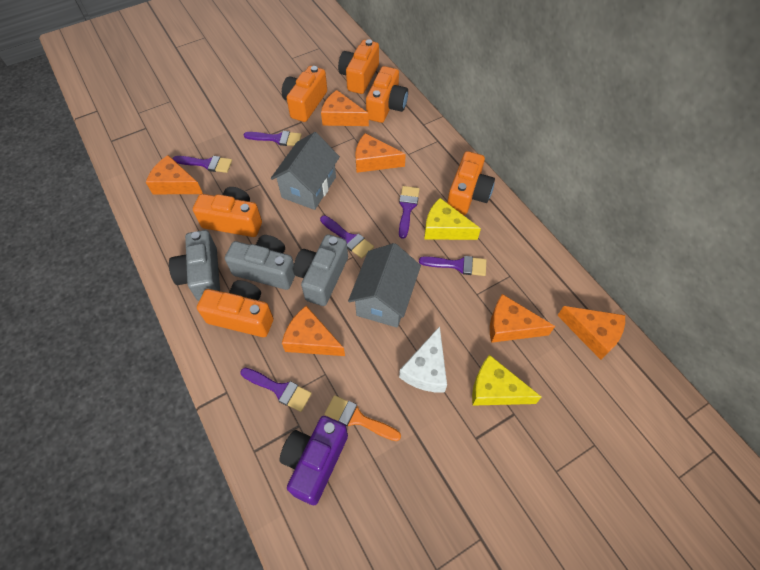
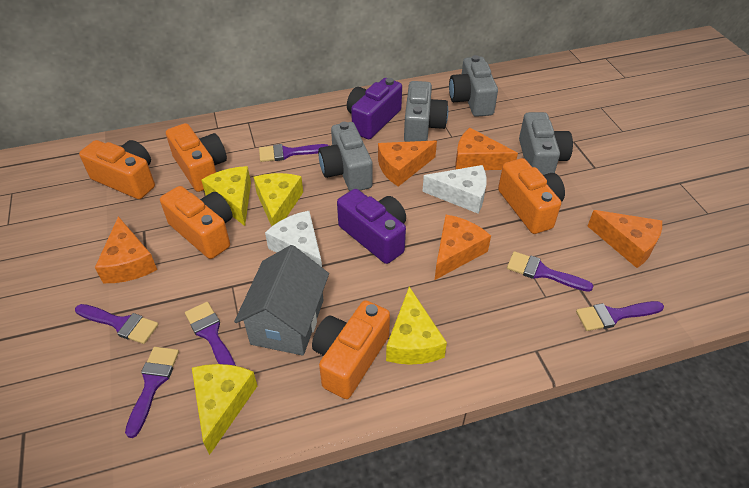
grey camera: [169,230,220,301] [225,235,295,290] [293,234,348,306] = 3 -> [318,122,373,191] [404,81,448,142] [449,55,498,117] [519,112,573,175] = 4
grey house: [271,132,340,210] [348,243,421,328] = 2 -> [234,245,329,356] = 1
orange brush: [325,395,401,441] = 1 -> none = 0
orange camera: [193,187,262,237] [197,280,273,337] [282,66,327,122] [338,39,379,94] [366,66,408,123] [447,151,495,215] = 6 -> [79,140,155,199] [160,186,233,259] [166,123,227,192] [312,300,390,399] [498,158,565,234] = 5
orange cheese: [146,155,203,194] [282,306,345,356] [321,90,369,126] [355,133,406,173] [490,294,555,343] [557,306,625,360] = 6 -> [95,216,157,283] [378,140,437,187] [435,215,491,280] [455,128,518,170] [588,210,662,268] = 5
purple camera: [280,416,348,505] = 1 -> [337,189,406,264] [347,78,402,139] = 2
white cheese: [399,326,447,393] = 1 -> [265,211,322,267] [422,165,487,213] = 2
yellow cheese: [424,198,481,240] [472,355,542,406] = 2 -> [192,364,257,455] [201,166,251,226] [254,173,303,226] [386,287,447,365] = 4

